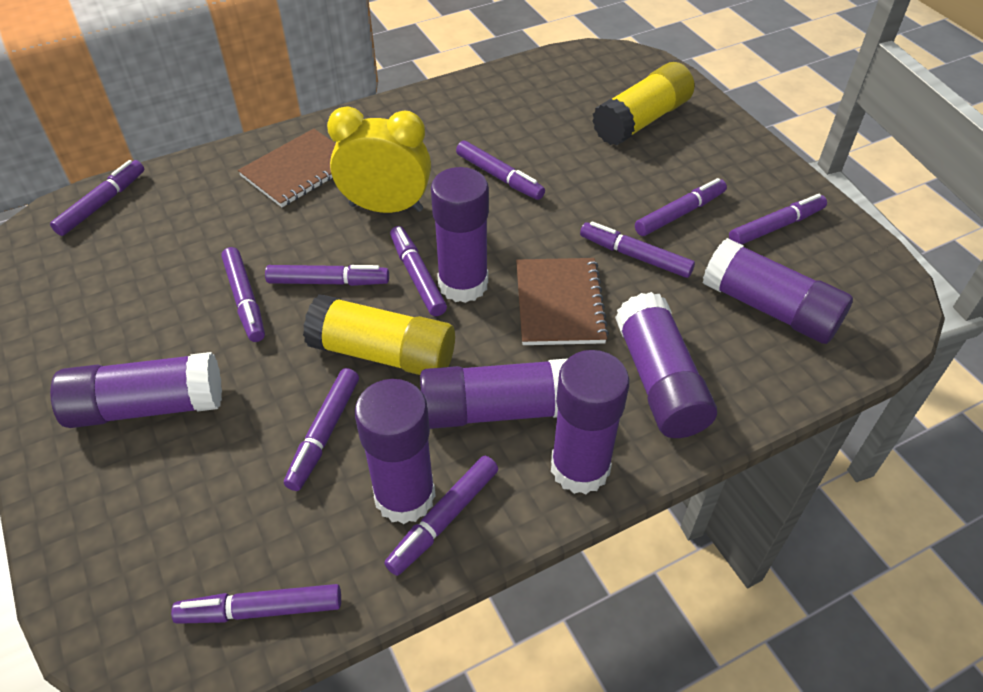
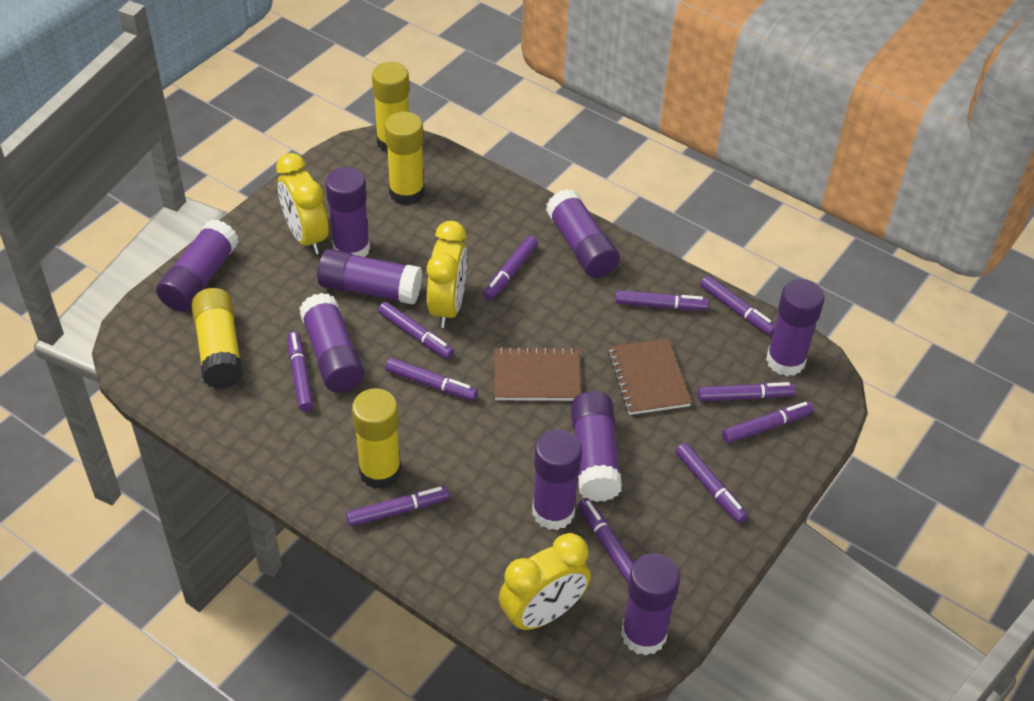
purple glue stick: [50,352,222,428] [355,379,436,524] [420,358,568,429] [431,167,489,303] [551,350,629,494] [615,292,717,438] [703,238,853,344] = 7 -> [156,219,239,312] [299,293,365,393] [317,249,422,305] [326,167,370,257] [532,429,582,530] [546,189,620,278] [571,391,622,502] [621,553,680,656] [766,279,825,376] = 9
yellow clock: [327,107,431,213] = 1 -> [276,153,329,255] [427,221,467,328] [499,533,591,632] = 3
yellow glue stick: [303,294,455,375] [592,62,695,146] = 2 -> [191,288,243,389] [352,388,401,489] [372,62,409,153] [385,112,425,205] = 4

